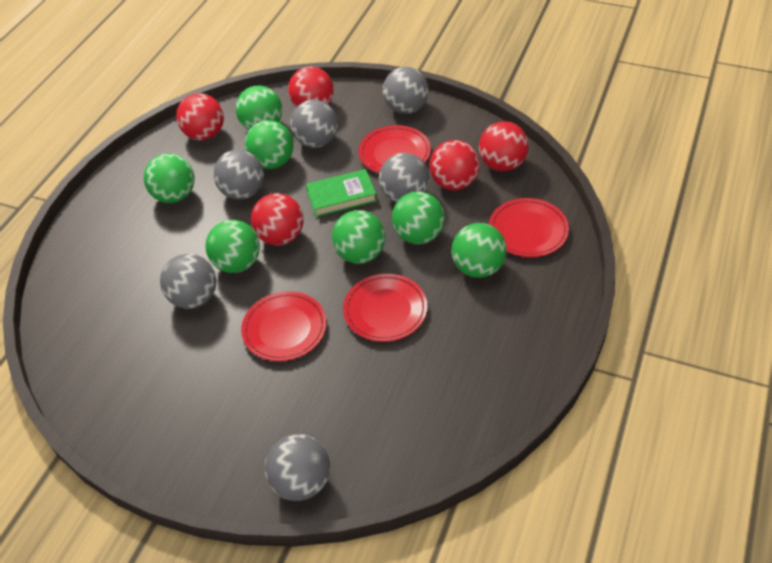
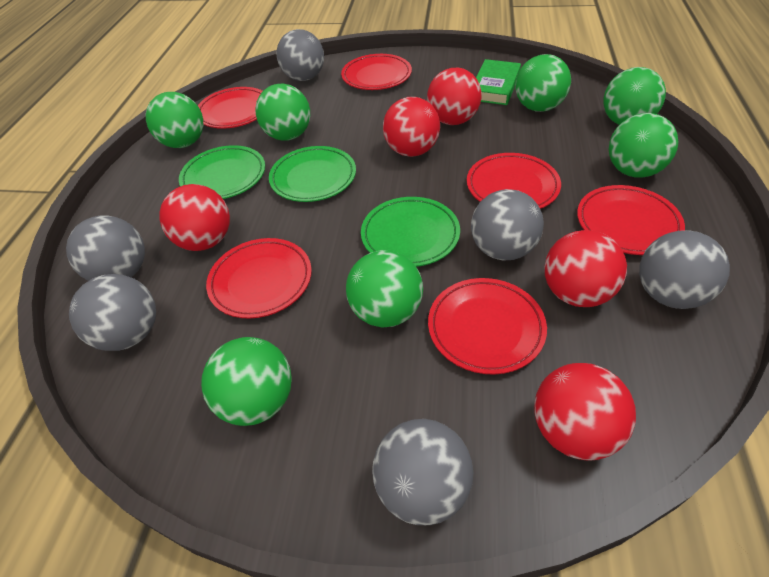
green plate: none = 0 -> [179,145,265,199] [269,146,356,202] [361,197,460,267] = 3
red plate: [241,291,326,361] [343,274,428,342] [359,125,431,173] [489,198,569,257] = 4 -> [198,87,263,129] [206,238,312,319] [341,54,412,90] [428,278,547,375] [467,153,561,209] [577,185,685,255] = 6

